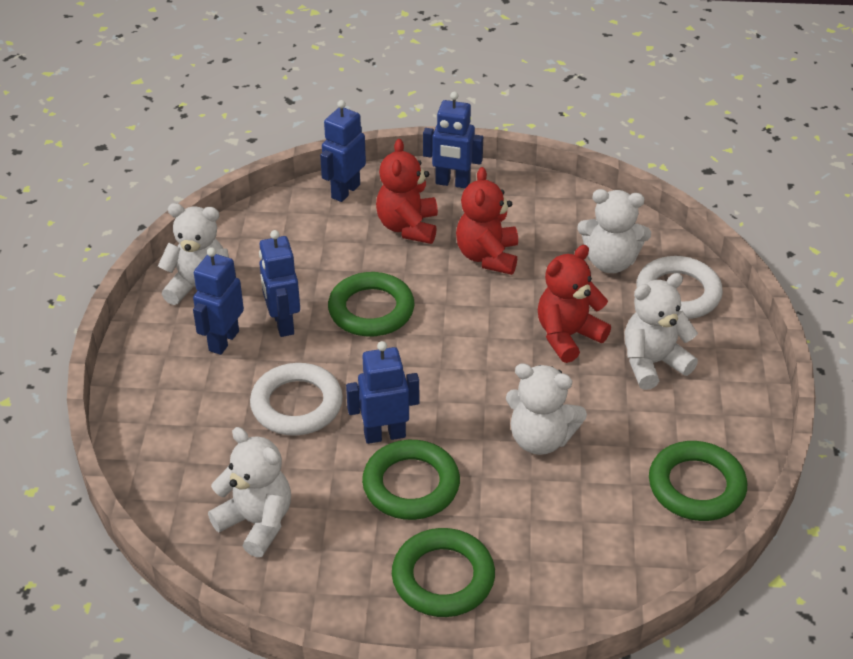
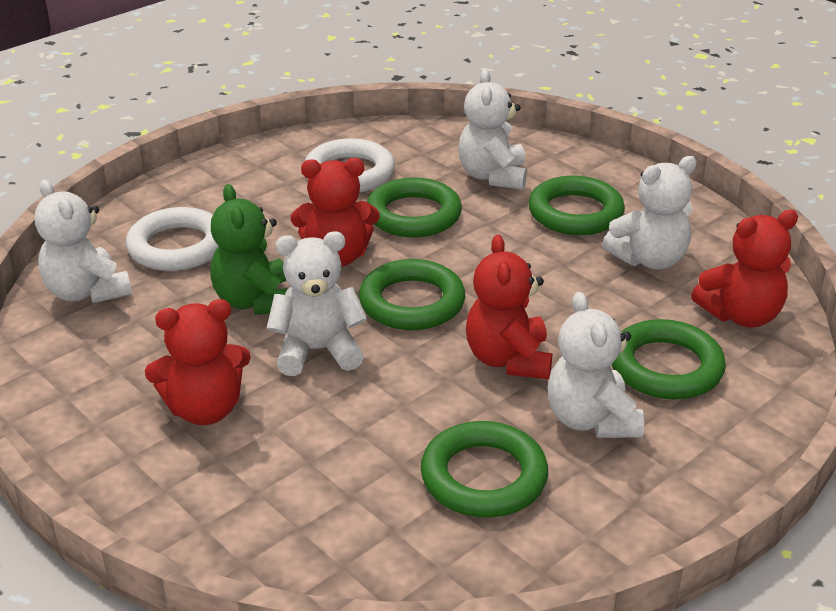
blue robot: [193,247,244,355] [259,230,300,337] [320,100,366,202] [346,341,419,444] [423,92,483,188] = 5 -> none = 0
green ring: [328,272,414,337] [362,440,460,520] [392,528,495,617] [649,441,747,521] = 4 -> [359,259,465,330] [367,177,462,238] [421,421,548,518] [529,176,625,235] [612,319,726,400] = 5
green teddy bear: none = 0 -> [211,184,288,314] = 1
red teddy bear: [376,139,438,244] [456,167,518,275] [538,245,611,363] = 3 -> [145,299,251,425] [291,158,380,267] [466,235,552,379] [691,210,798,328] = 4

